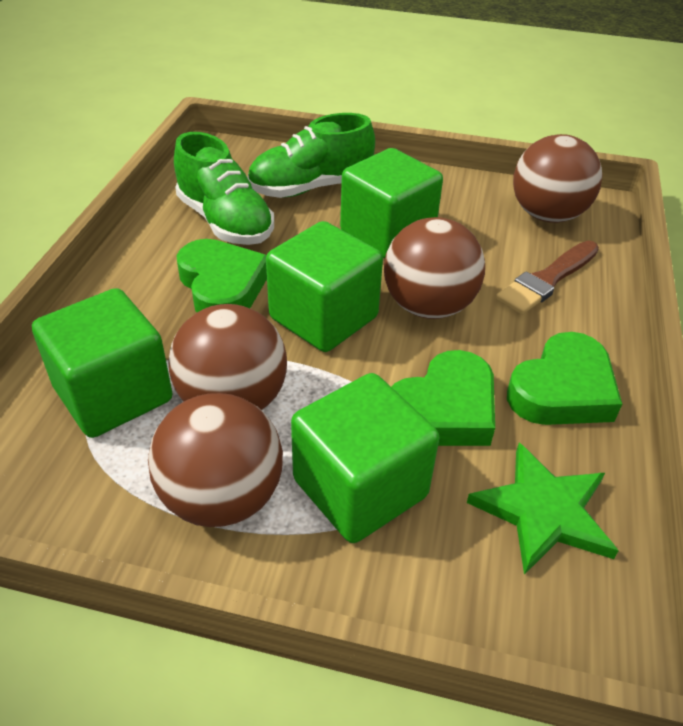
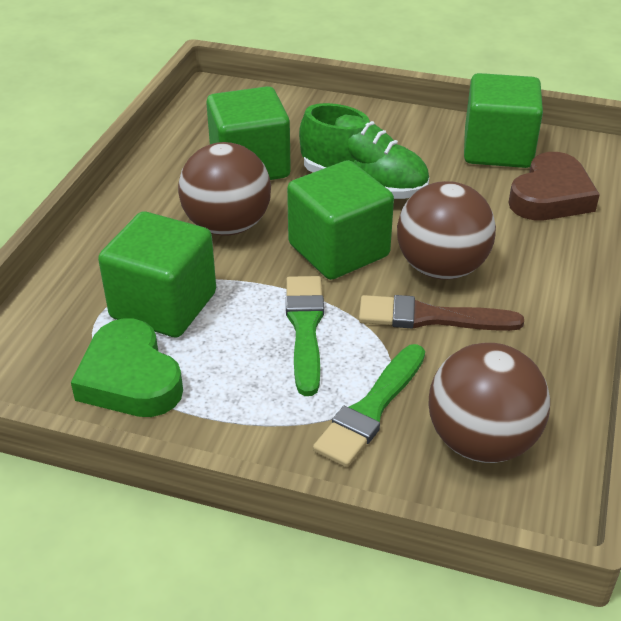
brown ball: [148,393,283,527] [168,304,287,410] [384,217,485,319] [513,134,602,223] = 4 -> [178,142,271,236] [397,181,496,280] [429,343,550,463] = 3
brown heart: none = 0 -> [508,152,600,220] = 1
green brush: none = 0 -> [286,276,324,396] [313,344,425,467] = 2
green heart: [177,239,267,312] [391,350,495,446] [507,332,622,425] = 3 -> [71,318,183,417] = 1
green shoe: [174,132,274,245] [247,113,375,198] = 2 -> [299,103,429,199] = 1
green star: [467,443,619,575] = 1 -> none = 0

